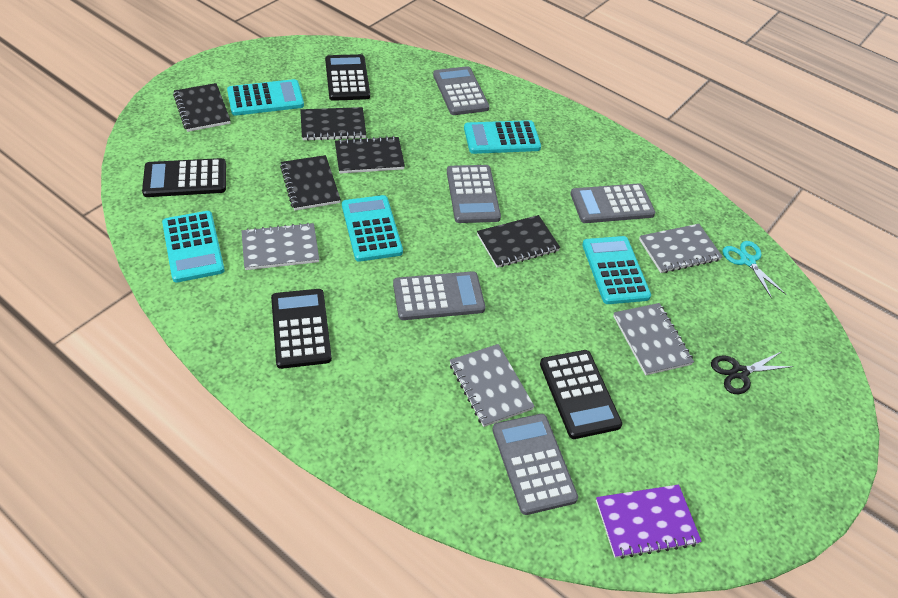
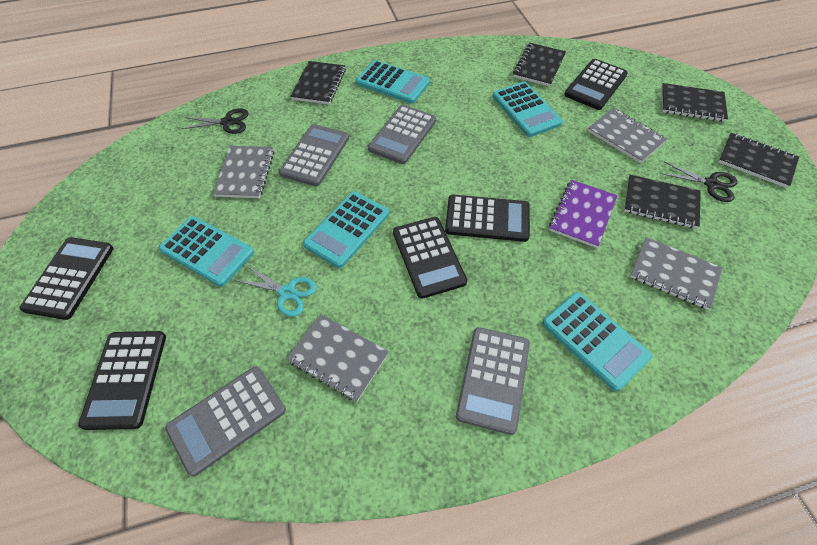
black calculator: [142,158,226,197] [271,289,332,369] [325,54,370,101] [540,350,622,439] = 4 -> [19,237,114,320] [78,331,166,430] [393,217,467,299] [445,195,530,242] [564,59,628,110] = 5
black scissors: [711,352,794,394] = 1 -> [181,109,248,134] [660,161,737,202] = 2
grey calculator: [393,271,485,320] [433,66,489,115] [447,165,501,223] [492,414,578,515] [570,183,656,223] = 5 -> [165,366,286,476] [279,124,349,186] [368,105,436,164] [456,327,530,435] = 4

